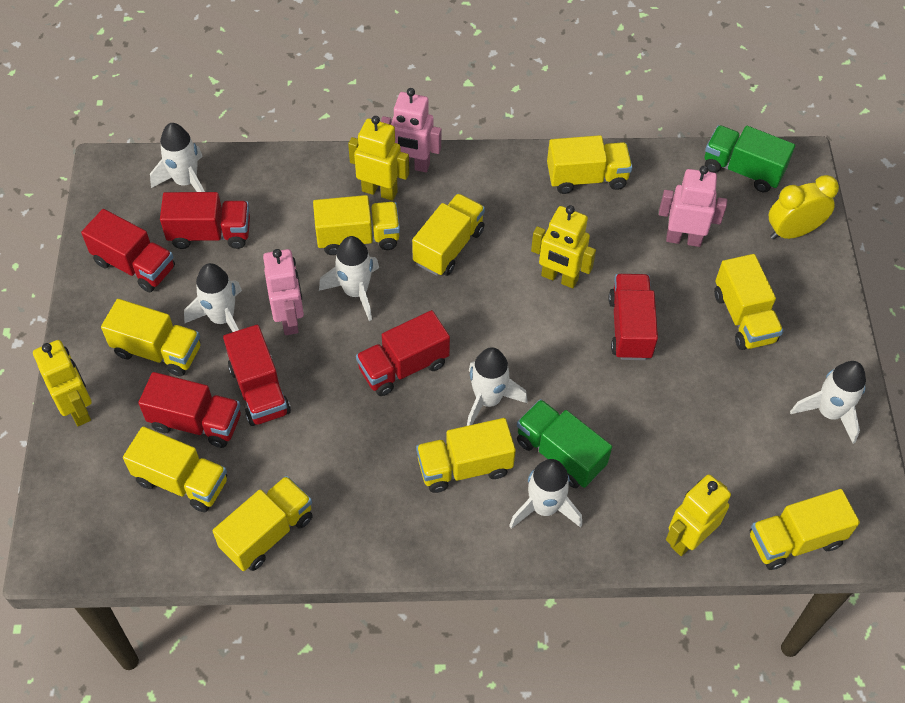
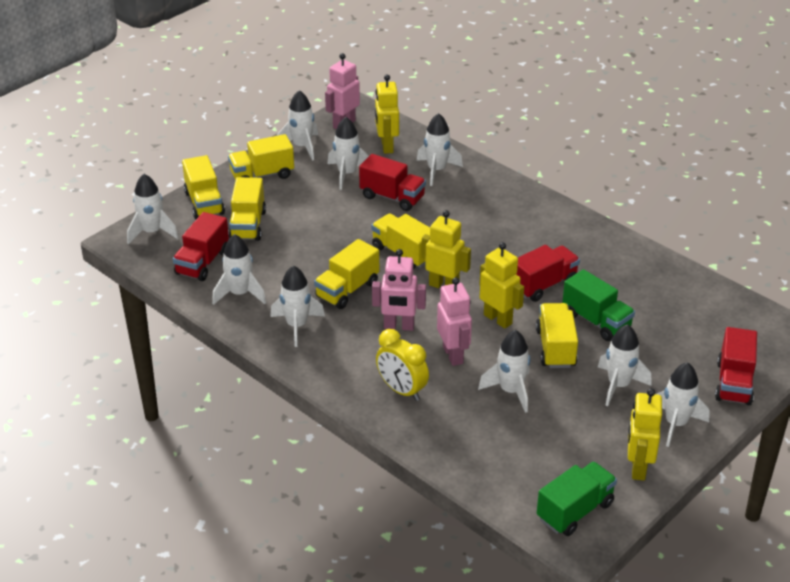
red truck: [81,209,175,292] [138,372,241,448] [160,192,250,249] [223,325,291,426] [356,310,450,396] [608,274,658,360] = 6 -> [173,212,229,281] [359,154,426,211] [516,245,580,302] [715,327,757,405] = 4
white rocket: [150,123,205,192] [184,263,242,332] [319,236,379,321] [467,347,527,426] [509,459,582,529] [790,361,866,444] = 6 -> [127,174,178,244] [212,234,266,305] [270,265,325,347] [277,90,318,161] [328,117,369,190] [417,113,463,186] [478,330,530,413] [598,324,652,406] [657,362,710,447] = 9
yellow truck: [101,299,200,377] [123,426,227,512] [213,476,313,571] [313,195,400,255] [412,193,485,276] [416,418,516,493] [547,135,632,194] [714,254,783,350] [750,489,860,570] = 9 -> [182,155,225,219] [228,134,294,180] [228,177,266,241] [314,239,379,309] [371,213,430,269] [536,303,578,368] = 6

